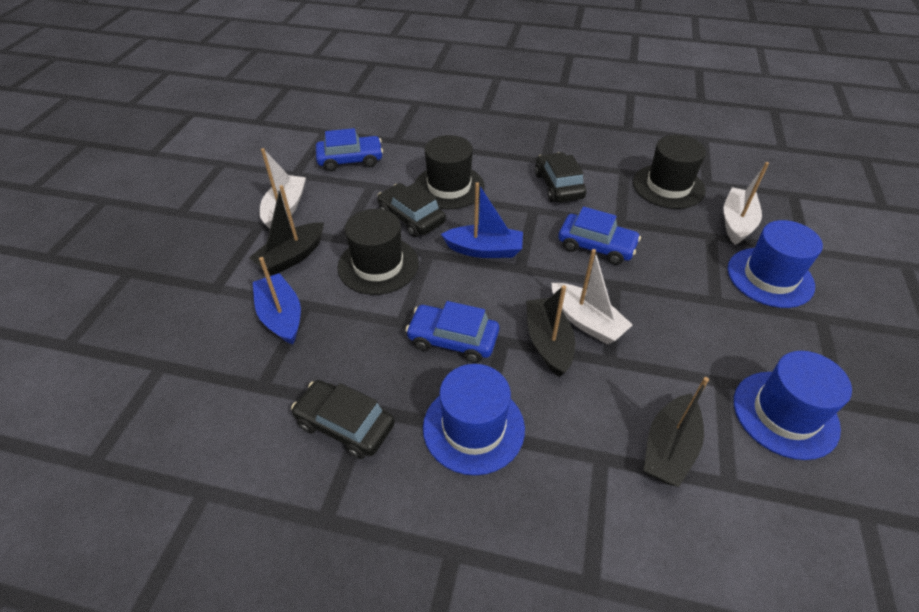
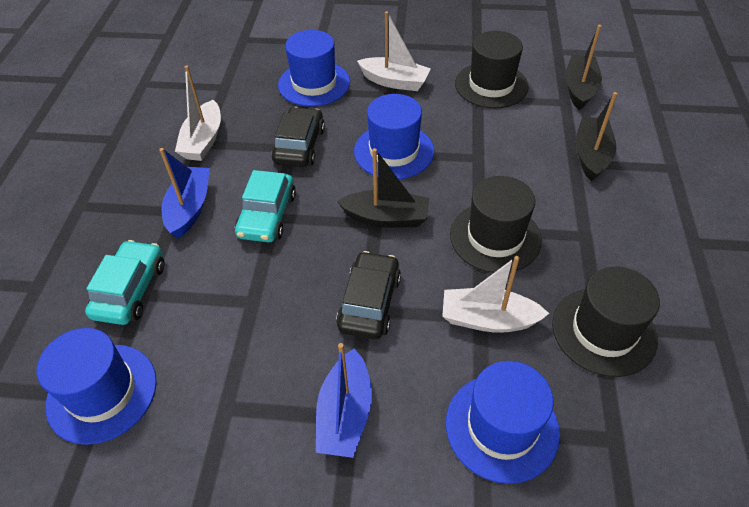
black car: [291,380,395,459] [377,183,446,237] [535,152,586,202] = 3 -> [271,107,325,167] [336,251,401,339] = 2
blue car: [316,128,383,171] [406,301,499,363] [558,207,641,265] = 3 -> none = 0
blue hat: [423,364,525,475] [728,220,823,308] [734,351,852,460] = 3 -> [37,328,157,445] [278,30,350,107] [354,94,434,179] [446,361,560,484] = 4
turquoise car: none = 0 -> [85,240,165,325] [235,170,296,242] = 2

